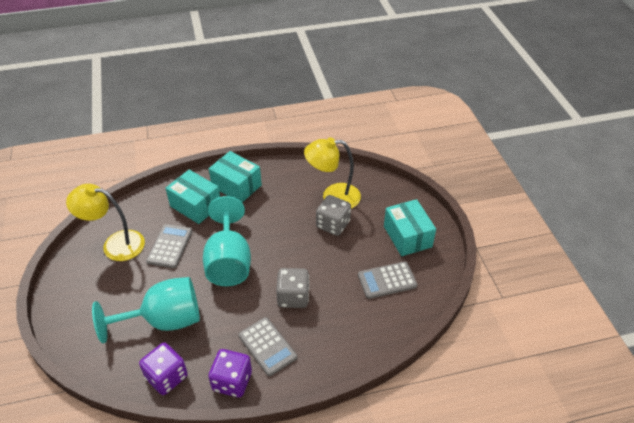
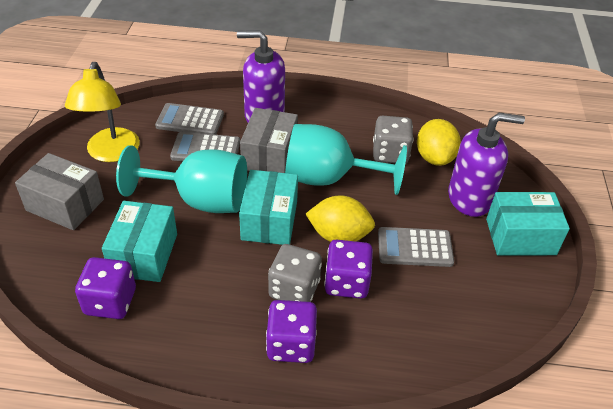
grey box: none = 0 -> [15,153,104,230] [240,108,298,173] = 2
purple dice: [139,343,188,395] [208,349,252,398] = 2 -> [75,257,136,319] [266,300,317,363] [324,240,373,299] = 3
purple soap dispenser: none = 0 -> [237,30,285,122] [448,113,525,217] = 2
yellow lamp: [66,184,145,261] [304,137,361,209] = 2 -> [65,62,140,162] = 1
yellow lemon: none = 0 -> [306,195,375,242] [417,119,461,166] = 2

